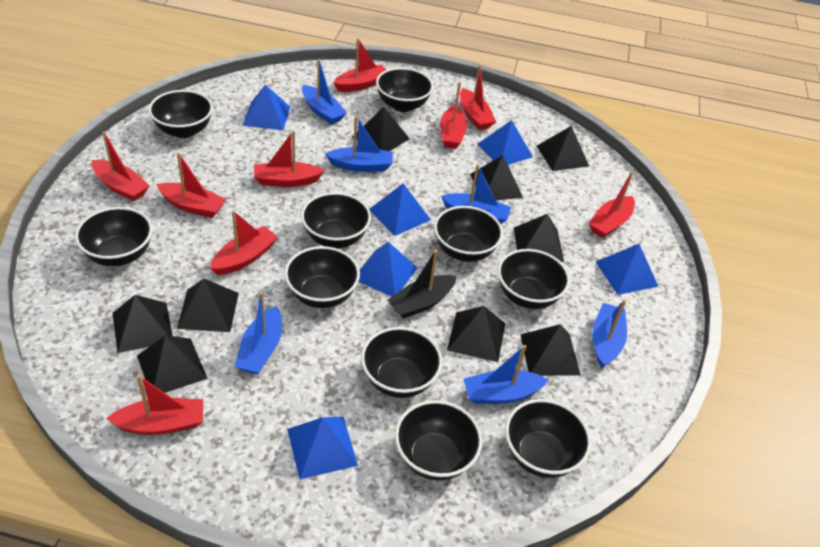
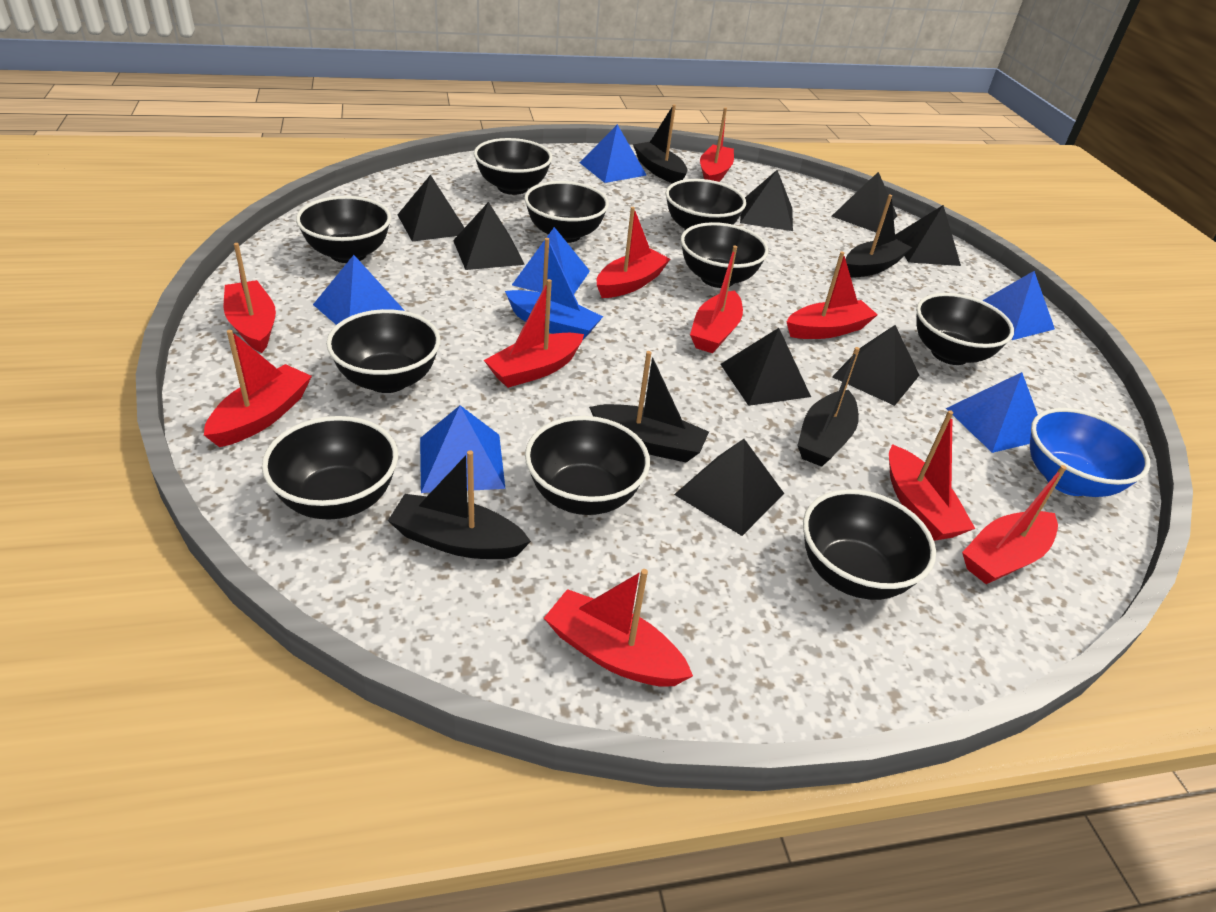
black boat: [388,250,457,319] = 1 -> [388,450,531,559] [589,351,709,462] [633,104,688,183] [797,347,860,467] [846,195,912,277] = 5
black pyramid: [112,295,173,353] [137,335,208,393] [177,278,239,332] [353,107,410,151] [447,306,505,362] [470,155,523,200] [514,214,564,262] [520,324,581,376] [537,126,589,171] = 9 -> [398,175,465,242] [453,202,525,270] [674,439,784,536] [720,328,811,406] [740,170,793,231] [832,172,897,232] [832,325,919,406] [895,205,961,266] = 8
blue boat: [235,292,282,375] [302,59,347,125] [325,116,393,172] [441,164,511,224] [463,345,548,404] [592,300,627,368] = 6 -> [505,238,603,341] = 1
blue bowl: none = 0 -> [1030,408,1150,497] = 1
red boat: [92,132,150,201] [106,375,203,435] [156,152,226,218] [210,211,278,275] [254,130,325,187] [333,38,386,92] [440,82,467,149] [460,65,496,130] [589,172,635,238] = 9 -> [204,330,312,447] [224,243,276,353] [484,279,584,388] [544,569,693,687] [597,207,670,298] [690,246,743,353] [700,107,734,182] [787,251,878,339] [889,410,975,541] [962,465,1067,584] = 10

